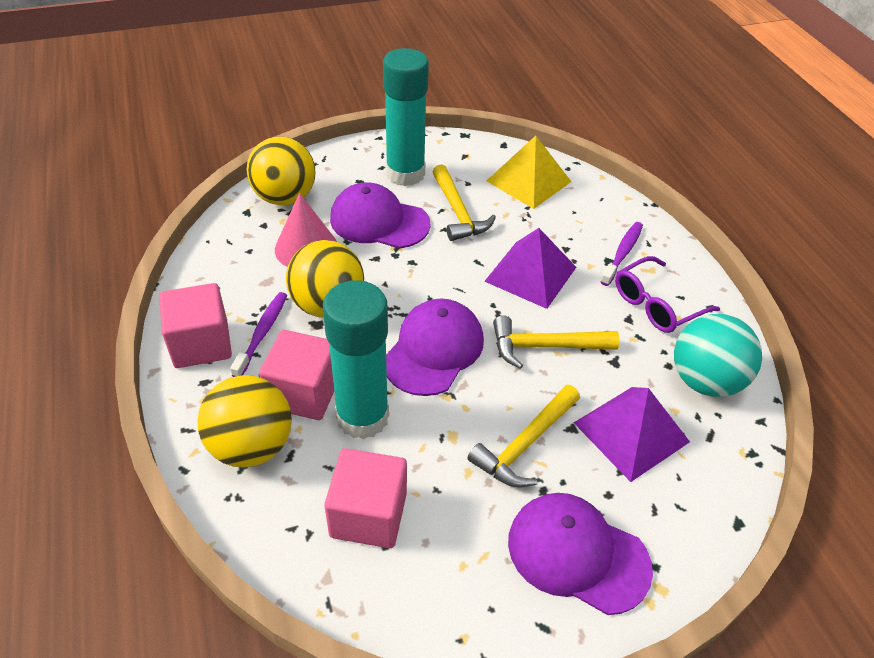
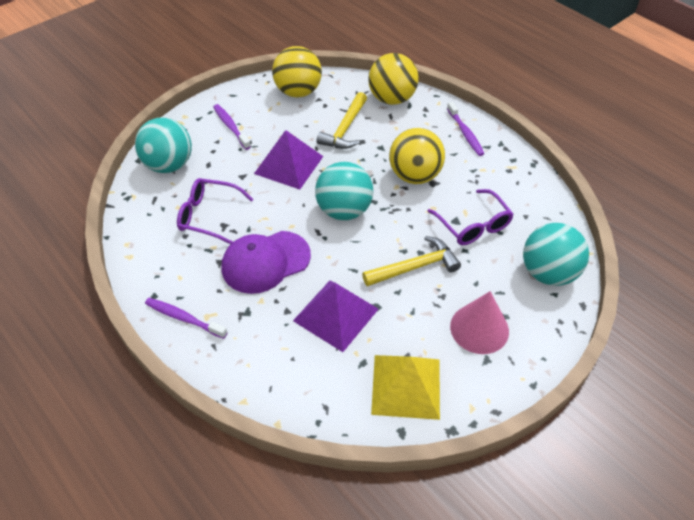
pink cube: [159,283,232,368] [259,330,334,420] [324,448,407,548] = 3 -> none = 0
purple cap: [330,182,430,249] [386,299,484,396] [508,493,653,615] = 3 -> [222,231,311,294] = 1
purple glasses: [615,256,720,333] = 1 -> [177,178,254,244] [428,189,514,245] = 2
purple toothbrush: [230,292,287,377] [601,222,643,286] = 2 -> [145,298,228,339] [213,104,251,150] [447,102,484,156] = 3
turquoise ball: [674,314,762,397] = 1 -> [135,117,192,173] [315,162,373,220] [523,223,589,286] = 3
turquoise glue stick: [323,280,389,439] [383,48,429,186] = 2 -> none = 0
yellow hammer: [433,164,496,241] [467,385,580,487] [493,315,619,369] = 3 -> [317,92,367,149] [362,236,461,287] = 2

